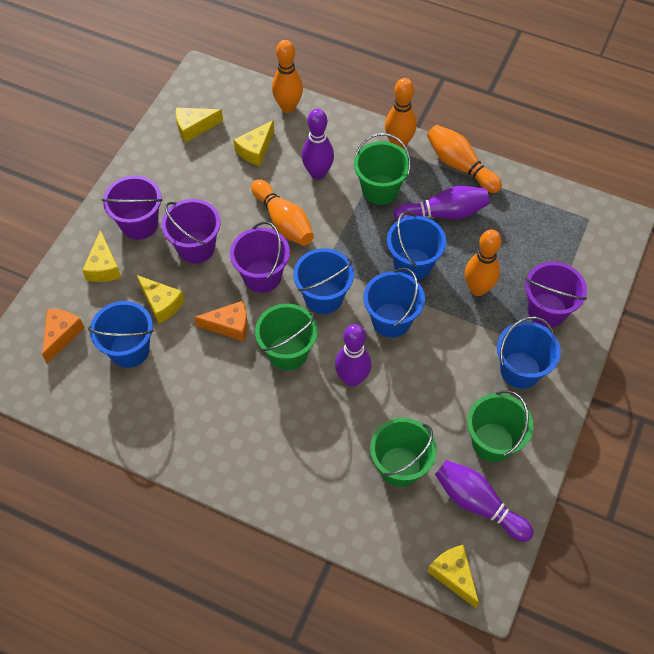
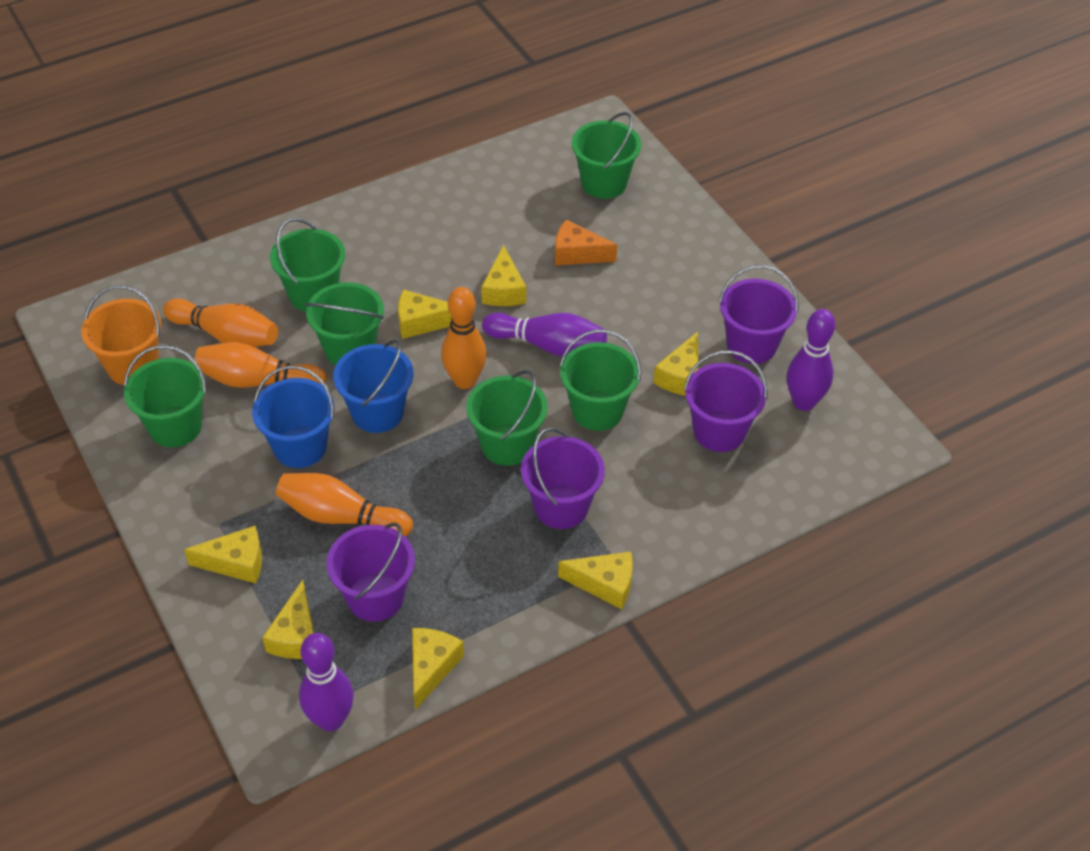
blue bucket: [88,301,154,368] [293,248,354,314] [363,268,425,338] [387,211,446,280] [497,316,561,389] = 5 -> [252,365,335,468] [333,339,414,433] = 2
green bucket: [255,304,318,371] [354,133,411,205] [370,418,437,487] [467,390,533,462] = 4 -> [124,345,207,447] [270,218,345,312] [305,282,384,366] [466,370,548,466] [560,329,641,431] [572,112,641,199] = 6
orange bowling pin: [251,179,314,246] [272,40,303,113] [385,78,417,149] [427,125,502,193] [465,230,502,296] = 5 -> [163,298,278,347] [195,342,327,388] [276,473,413,536] [441,287,487,389] = 4
orange bucket: none = 0 -> [81,285,161,385] = 1
orange cheese: [42,309,84,364] [194,301,248,341] = 2 -> [555,219,617,265] = 1
purple bowling pin: [302,109,334,180] [335,324,371,387] [394,186,489,221] [435,460,534,542] = 4 -> [299,633,354,731] [482,313,607,357] [787,309,835,411] = 3
yellow cheese: [82,230,121,282] [137,275,185,323] [176,107,223,143] [234,120,274,166] [427,545,479,608] = 5 -> [184,526,262,583] [262,580,314,659] [398,289,452,339] [412,628,464,710] [481,245,526,306] [558,551,633,609] [653,332,699,396] = 7

